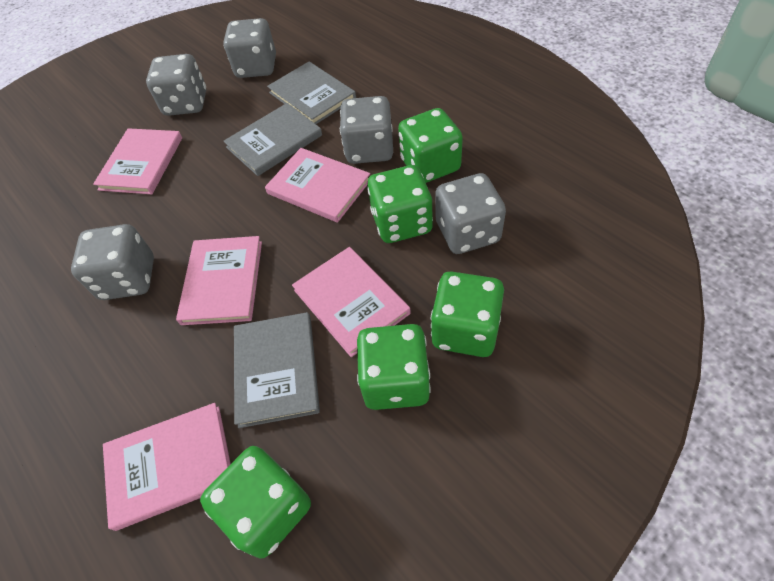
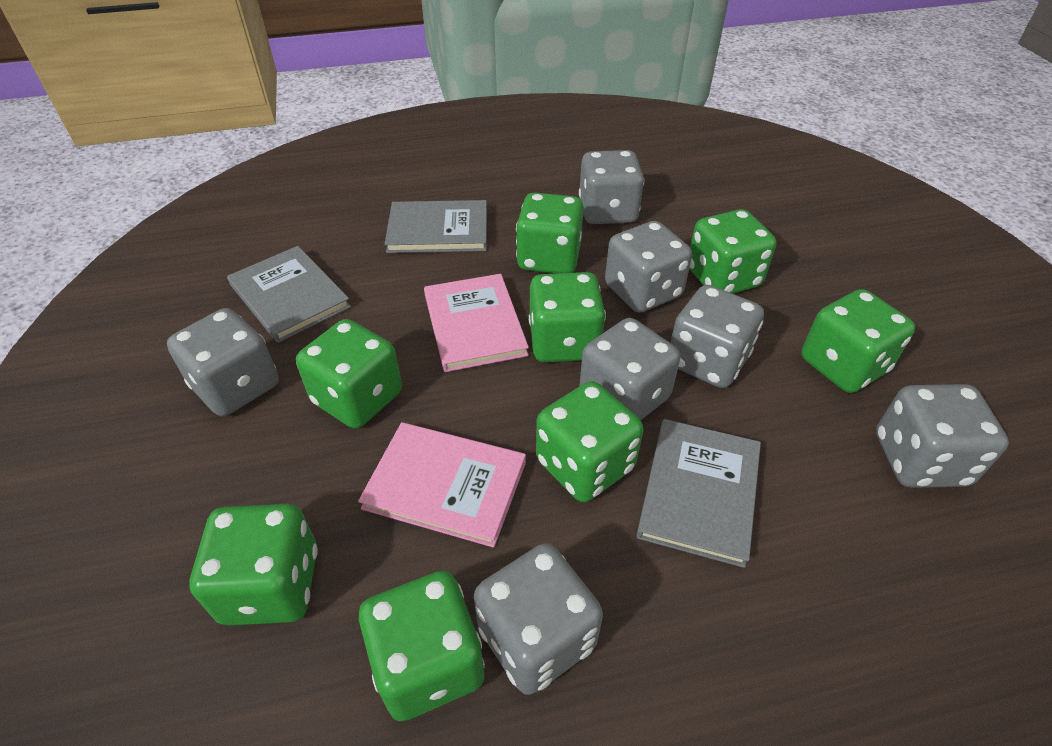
green dice: [200,446,311,559] [357,324,431,410] [367,165,433,243] [398,108,463,183] [430,271,504,357] = 5 -> [190,504,318,626] [296,319,402,429] [359,571,485,721] [516,193,584,273] [529,272,606,362] [536,381,643,502] [689,209,776,294] [801,289,915,393] = 8
grey dice: [71,224,154,300] [146,54,206,116] [223,18,276,78] [340,96,393,164] [436,173,506,254] = 5 -> [167,308,279,416] [474,543,603,695] [579,150,644,224] [580,318,680,420] [605,221,692,313] [670,285,764,388] [876,384,1009,488] = 7
pink book: [93,128,182,194] [103,403,231,531] [176,236,262,325] [265,148,370,223] [292,247,411,357] = 5 -> [358,422,526,548] [424,274,529,372] = 2

